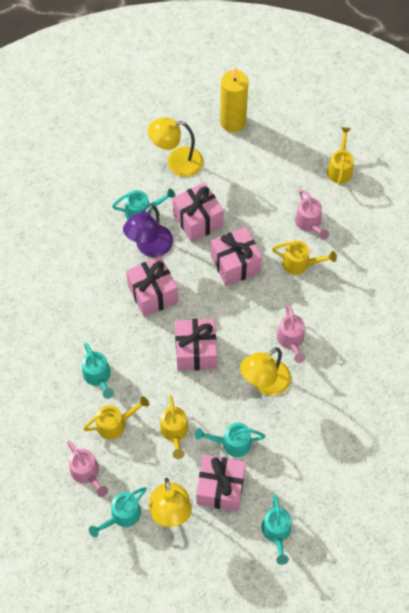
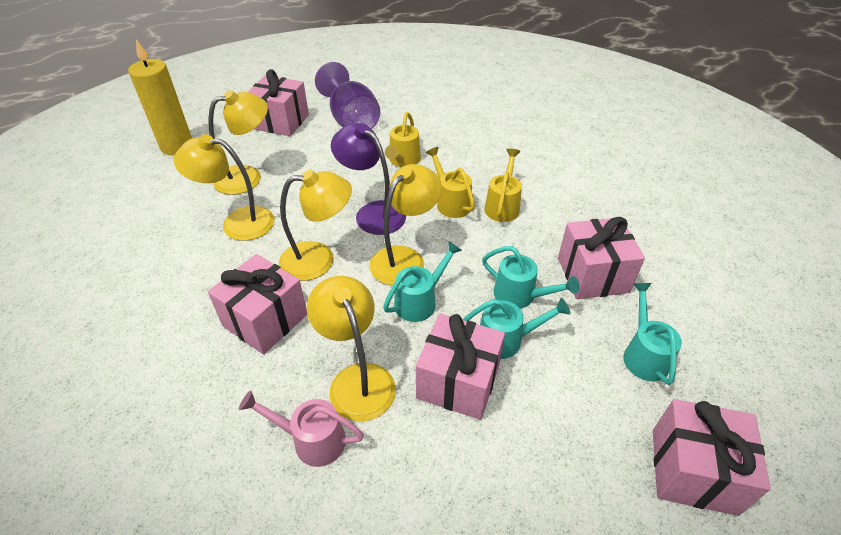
pink watering can: [67,441,108,497] [277,305,306,363] [295,190,329,240] = 3 -> [239,391,364,467] = 1
purple goblet: none = 0 -> [315,62,380,129] = 1
turquoise watering can: [82,343,114,399] [89,487,146,537] [112,188,175,219] [195,422,265,457] [261,494,291,565] = 5 -> [383,241,462,322] [463,298,570,359] [482,246,579,308] [623,283,682,385] = 4
yellow lamp: [148,117,203,177] [149,478,192,527] [240,347,291,396] = 3 -> [174,134,275,241] [208,90,268,195] [279,170,352,281] [307,276,396,421] [369,164,442,286] = 5
yellow watering can: [83,396,149,440] [160,395,189,459] [272,241,337,275] [327,127,354,185] = 4 -> [385,112,421,167] [426,147,475,218] [484,149,522,222] = 3

